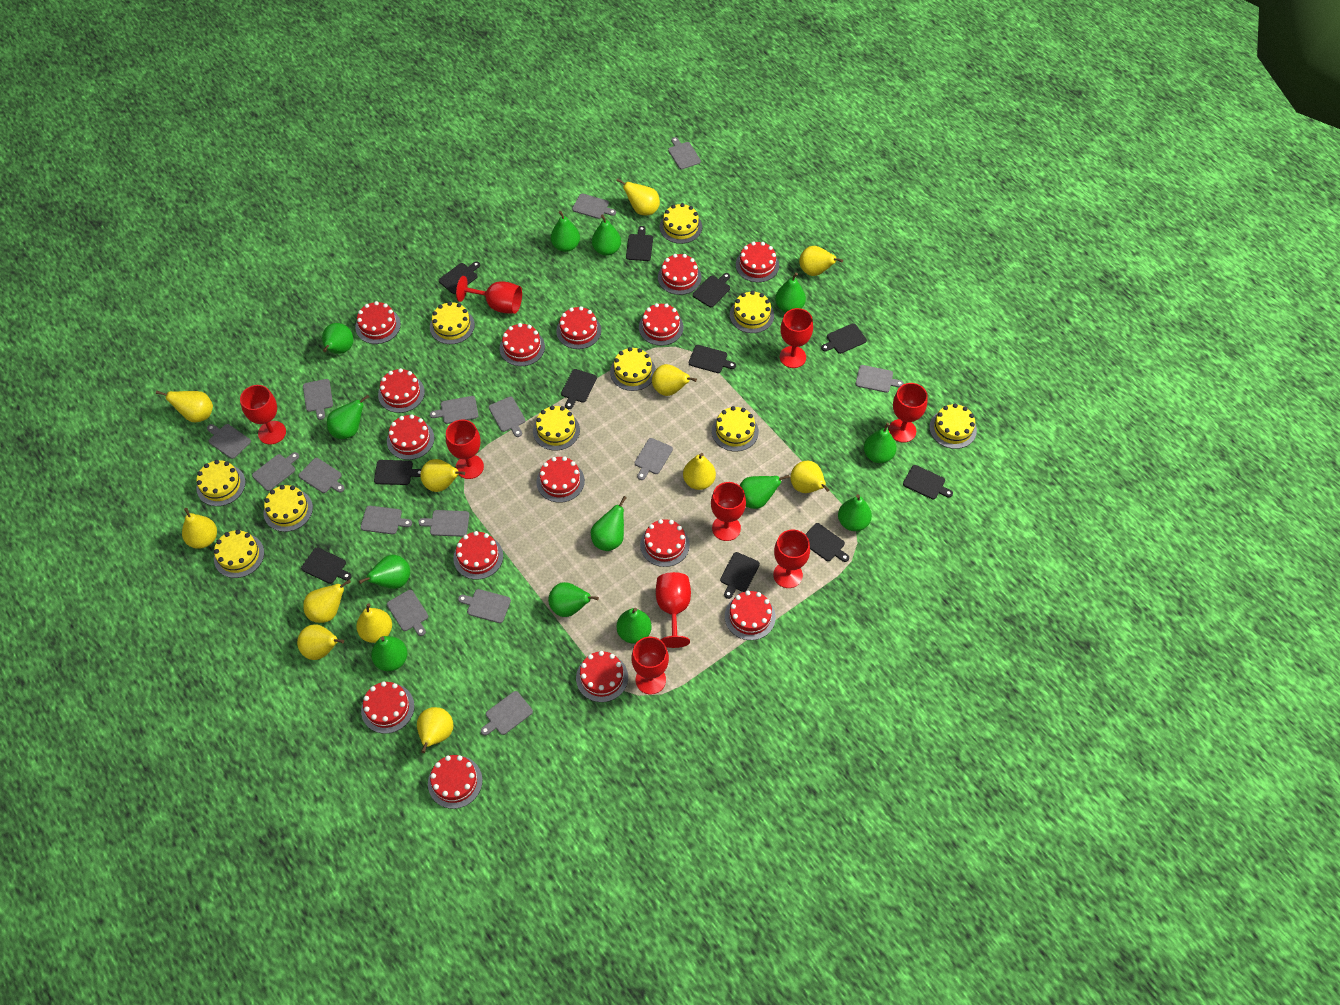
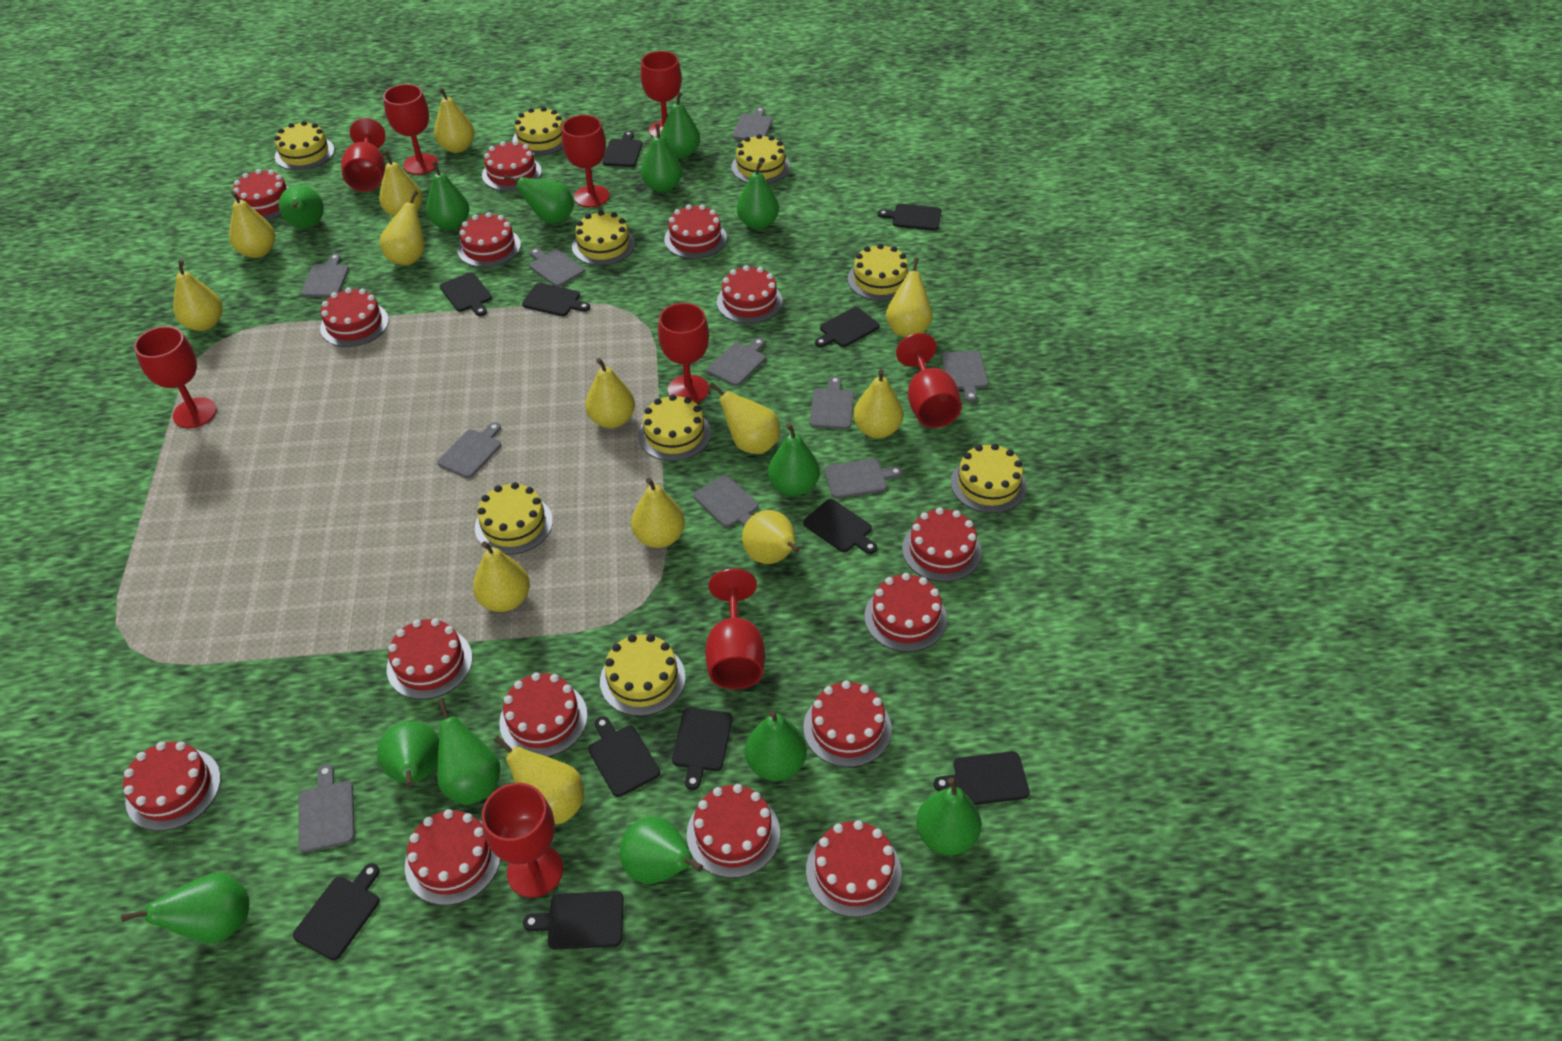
grey cutting board: [207,424,251,459] [252,452,299,491] [299,458,345,493] [303,379,333,420] [360,506,412,534] [387,590,428,636] [418,510,469,537] [430,396,478,424] [458,589,511,623] [481,691,533,735] [489,397,526,437] [572,193,616,219] [635,438,673,480] [668,137,701,169] [856,365,904,393] = 15 -> [299,764,355,853] [301,254,349,297] [437,422,501,478] [529,248,585,287] [694,475,759,528] [707,338,766,386] [732,107,773,140] [809,376,854,430] [824,459,902,499] [941,351,988,402] = 10
yellow cake: [196,460,246,506] [214,530,264,578] [264,485,313,532] [430,302,475,344] [533,406,580,451] [610,347,656,391] [659,203,702,244] [712,406,759,452] [730,291,774,333] [929,403,977,449] = 10 -> [274,121,334,171] [475,482,553,555] [512,107,563,156] [572,210,635,265] [600,634,686,716] [638,394,711,461] [731,134,790,184] [848,244,910,301] [951,443,1027,513] = 9
yellow pear: [156,391,213,422] [182,508,217,549] [297,625,344,660] [303,580,351,623] [356,603,392,643] [417,707,454,753] [420,459,465,492] [616,178,660,215] [652,364,697,396] [683,453,716,490] [791,461,830,493] [799,246,843,276] = 12 -> [173,260,223,331] [229,191,275,258] [379,150,423,217] [379,191,425,265] [434,88,475,153] [473,541,530,612] [493,736,584,824] [585,358,635,429] [631,478,685,548] [709,382,780,454] [742,510,800,564] [853,369,903,439] [886,258,932,337] = 13

